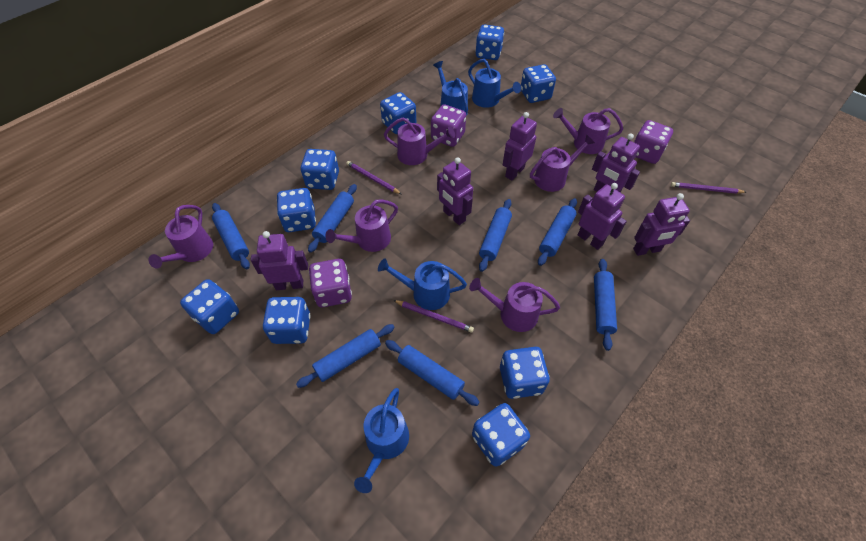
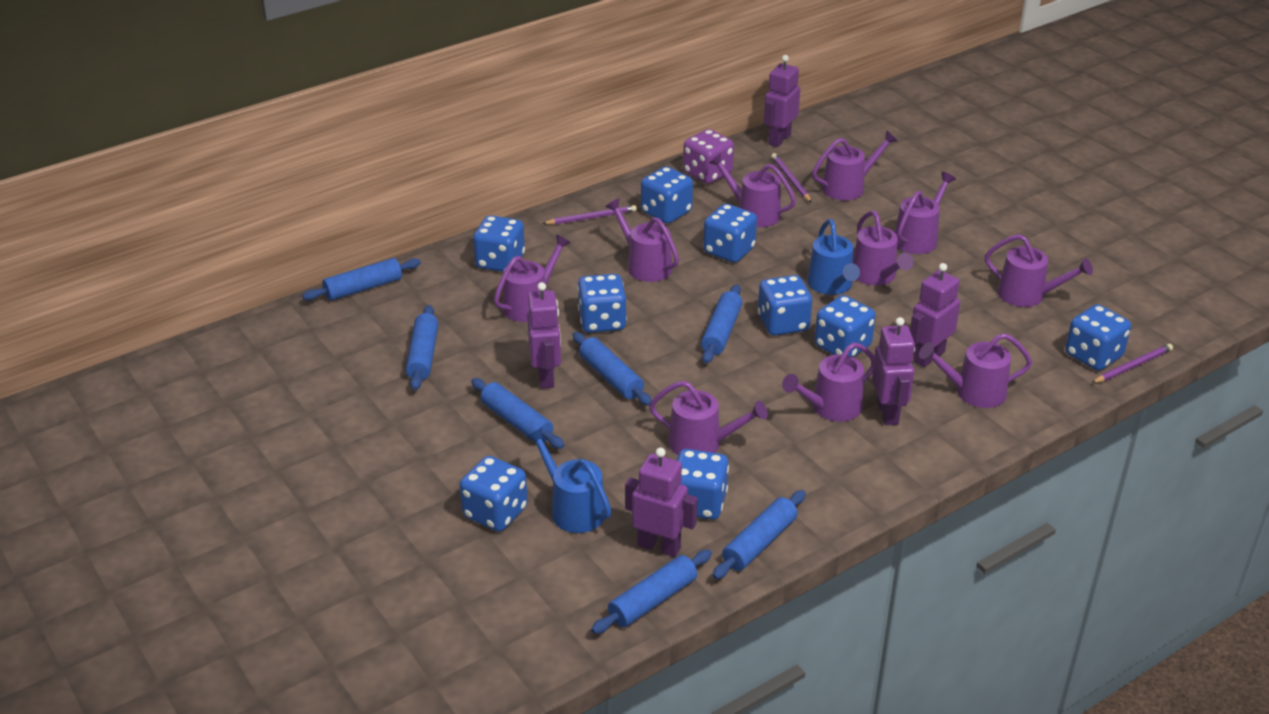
blue watering can: [354,388,409,493] [378,258,467,310] [433,61,468,116] [468,59,521,108] = 4 -> [526,427,611,533] [807,219,860,295] = 2
purple dice: [309,259,352,307] [431,105,466,147] [634,120,673,164] = 3 -> [683,129,734,184] = 1
purple robot: [251,231,308,290] [437,157,473,225] [503,112,537,180] [578,183,627,250] [592,133,640,192] [633,193,690,256] = 6 -> [527,282,561,389] [625,448,698,557] [764,55,800,147] [872,317,915,425] [910,263,960,367] = 5
purple watering can: [149,205,213,268] [325,199,398,252] [384,118,455,165] [469,278,560,332] [530,135,595,192] [553,108,623,154] = 6 -> [494,234,571,322] [605,198,679,282] [649,381,768,455] [709,153,796,227] [782,342,875,422] [812,130,897,201] [853,211,914,285] [895,172,956,254] [919,333,1032,408] [985,234,1093,307] = 10

